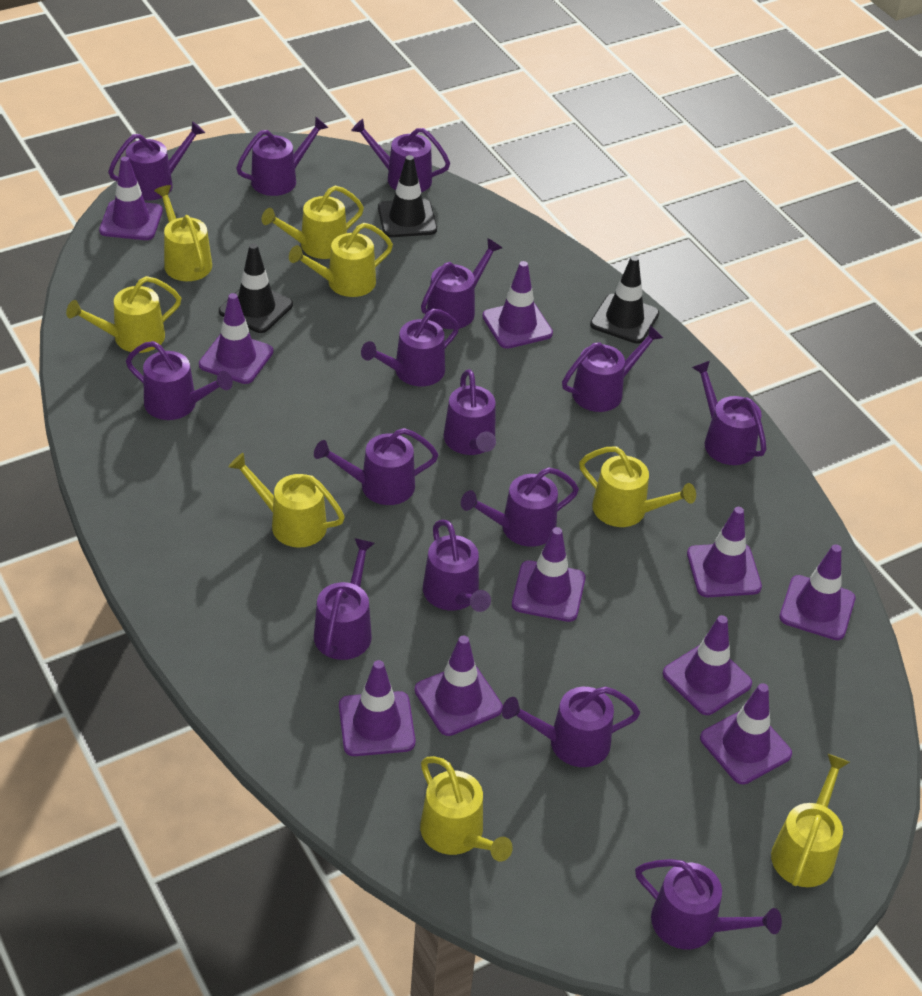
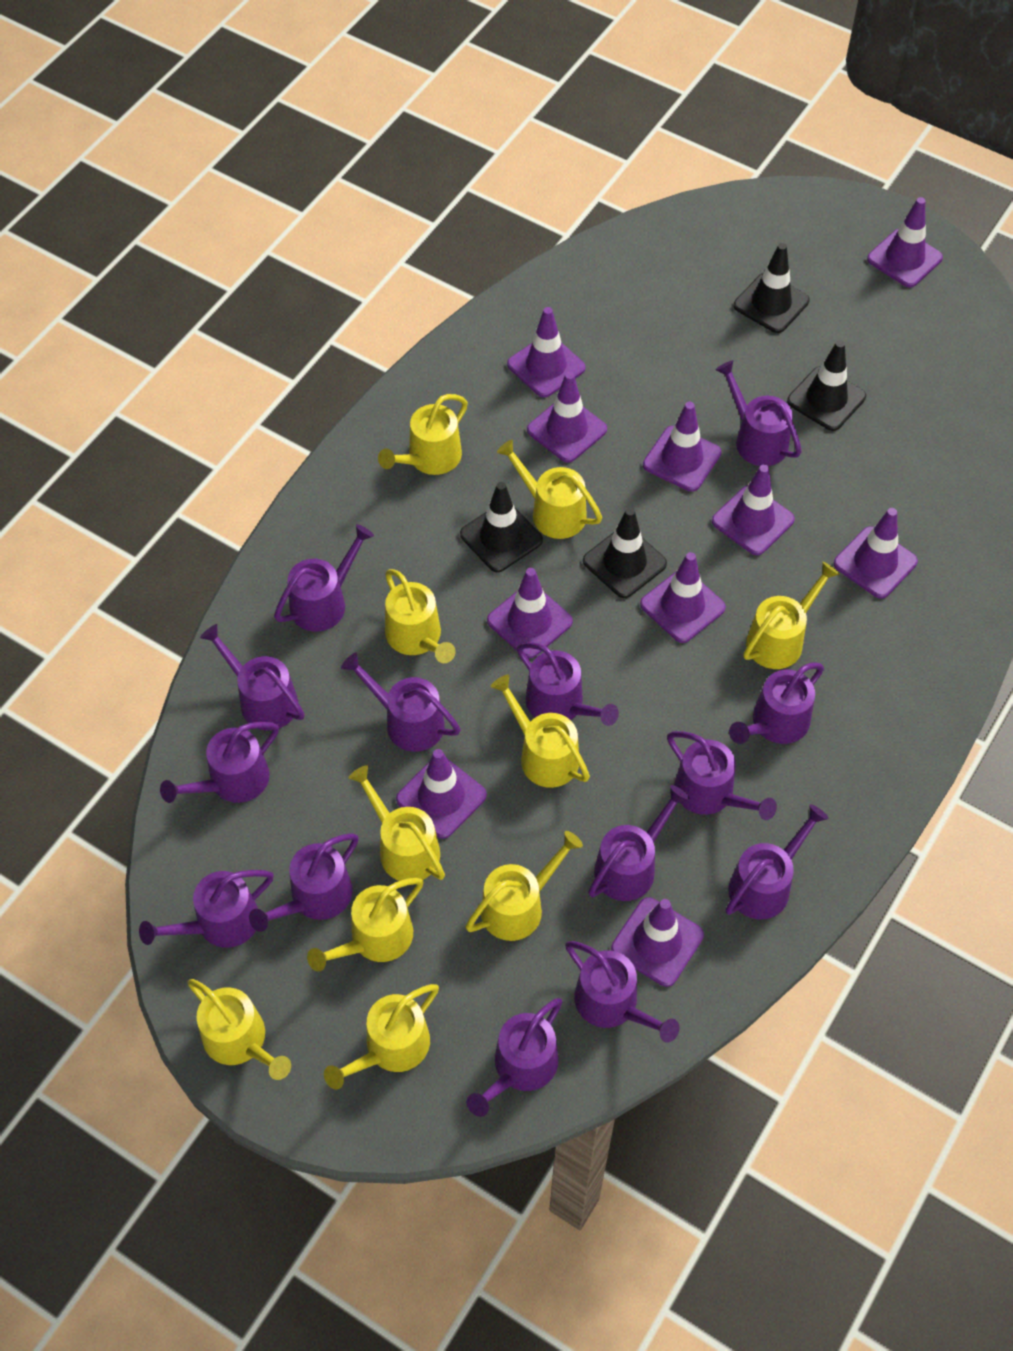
black traffic cone: [219,243,293,333] [378,155,437,237] [590,256,659,344] = 3 -> [460,482,543,572] [583,508,667,598] [734,243,810,333] [787,340,866,431] = 4
purple watering can: [108,121,205,200] [126,341,233,420] [236,117,328,196] [314,428,438,505] [314,538,375,660] [351,119,450,192] [361,309,459,386] [421,238,502,329] [423,520,491,612] [444,369,496,455] [461,467,579,547] [502,686,640,767] [562,325,663,412] [635,859,782,950] [692,361,767,465] = 15 -> [139,870,274,948] [160,722,279,803] [200,624,305,730] [249,833,359,932] [274,524,374,631] [341,653,460,752] [467,998,563,1117] [517,642,619,726] [565,941,679,1043] [588,785,689,901] [667,731,777,820] [715,360,802,466] [726,804,829,919] [729,662,824,744] = 14
yellow watering can: [66,276,181,353] [154,185,212,281] [229,453,345,548] [262,186,364,259] [289,223,393,297] [420,756,513,862] [579,446,696,527] [771,754,850,887] = 8 -> [187,979,291,1080] [307,878,423,972] [324,984,439,1090] [349,765,445,881] [378,394,468,475] [385,569,455,663] [465,831,583,941] [490,675,590,788] [497,440,602,539] [743,562,840,669] = 10

